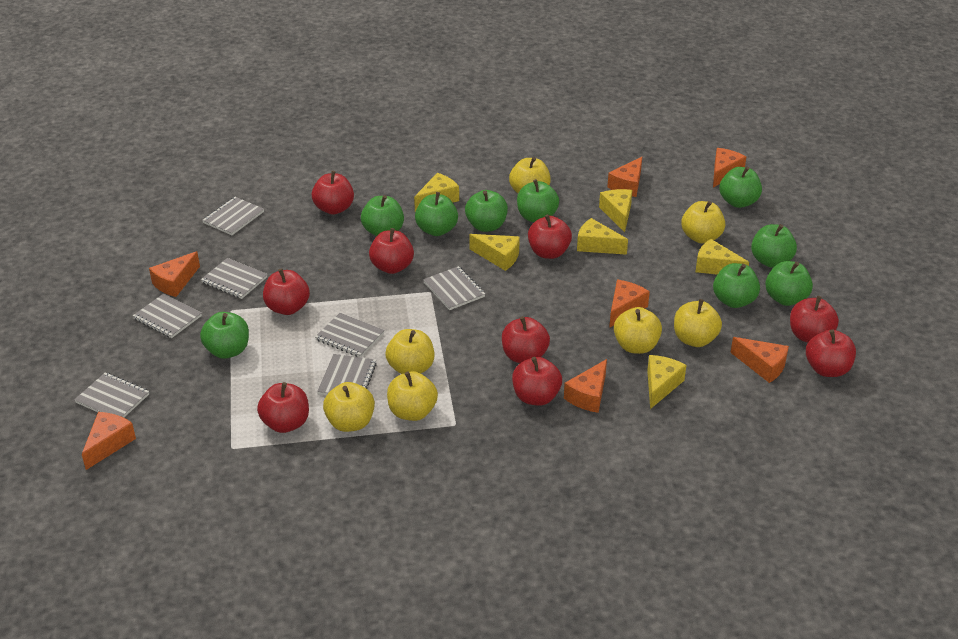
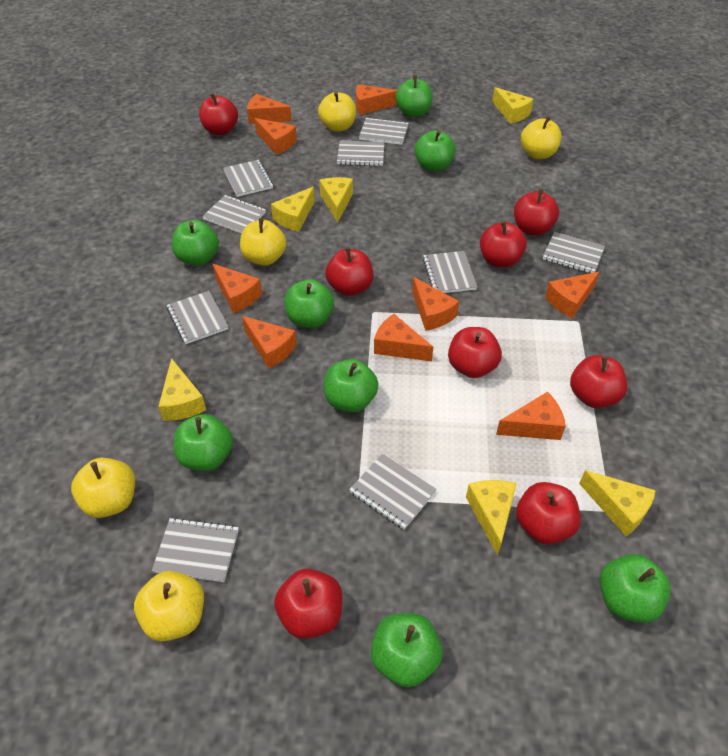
green apple: [200,312,249,359] [361,195,404,236] [415,192,458,236] [465,190,508,232] [517,179,559,222] [713,263,760,308] [719,166,762,208] [751,224,797,268] [765,261,813,306] = 9 -> [172,220,219,266] [174,414,233,471] [284,279,334,328] [324,359,379,412] [371,613,442,688] [395,75,433,117] [415,130,456,172] [600,554,671,623] = 8
grey notebook: [74,372,149,418] [133,294,202,338] [201,258,268,299] [202,197,264,235] [315,313,385,358] [317,354,377,395] [423,266,485,310] = 7 -> [152,518,239,582] [167,291,228,344] [202,195,266,234] [223,160,273,197] [337,141,385,166] [349,454,437,529] [359,117,409,145] [423,251,477,293] [543,232,605,273] = 9
orange cheese: [82,412,136,470] [149,251,200,297] [564,359,607,413] [607,157,642,197] [609,280,650,328] [713,148,747,188] [730,337,789,383] = 7 -> [213,264,262,313] [242,316,297,368] [247,94,292,124] [254,118,297,155] [356,84,397,115] [374,314,433,362] [412,277,459,331] [496,392,566,440] [545,272,599,319] = 9
red apple: [257,382,309,433] [263,268,310,315] [311,171,354,215] [369,228,414,274] [502,316,550,363] [512,357,562,406] [528,214,572,259] [790,296,839,343] [806,329,856,377] = 9 -> [199,93,238,135] [274,568,342,639] [325,247,373,296] [448,327,502,378] [480,221,527,268] [514,189,559,236] [516,482,581,544] [570,355,628,408] = 8
yellow apple: [323,382,375,432] [385,329,434,374] [387,371,438,421] [509,157,551,193] [614,307,662,354] [674,299,722,347] [681,201,725,243] = 7 -> [71,458,135,518] [134,571,204,641] [240,218,286,266] [318,91,356,132] [521,116,561,159] = 5

